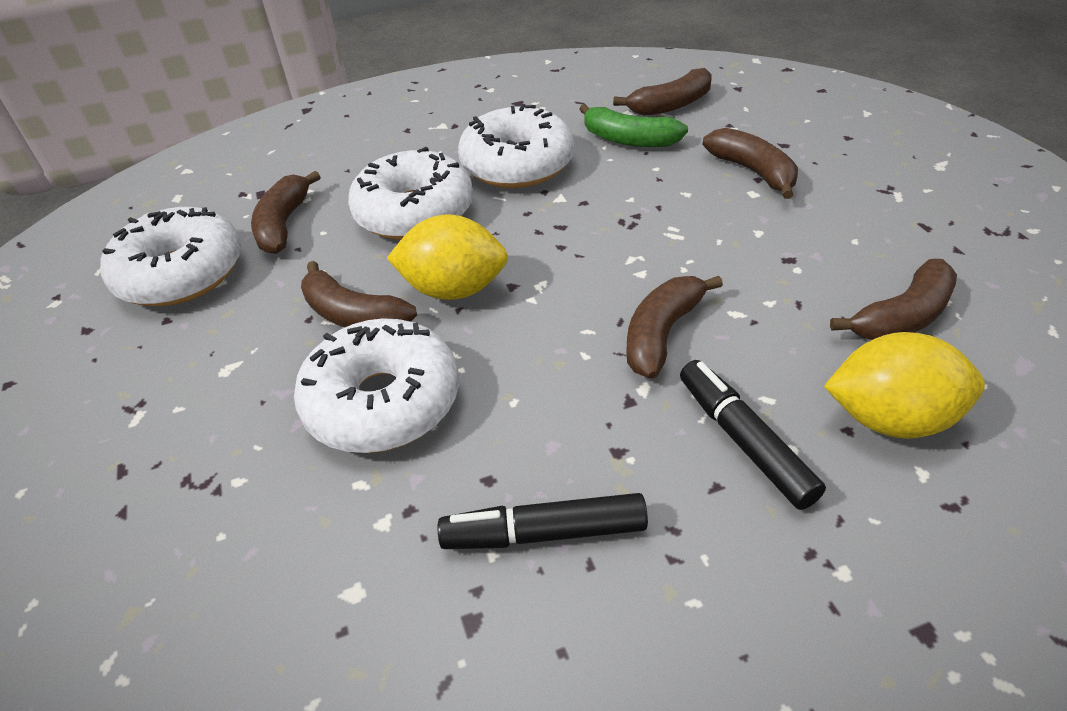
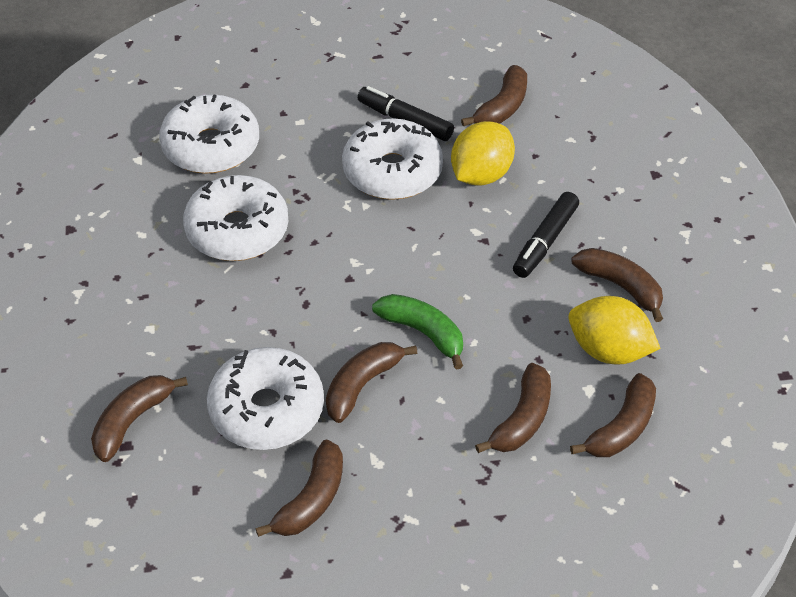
brown banana: [251,171,320,254] [301,261,417,327] [613,68,712,116] [626,276,723,379] [703,128,798,199] [830,259,957,340] = 6 -> [91,375,188,462] [255,440,343,537] [326,342,417,423] [461,65,527,126] [475,363,551,453] [570,373,656,457] [572,248,663,322] = 7

